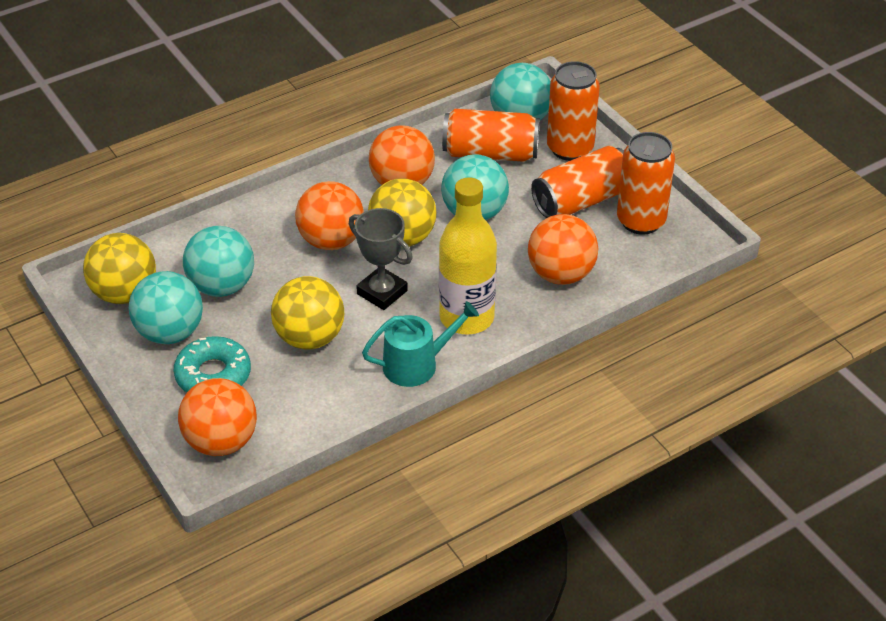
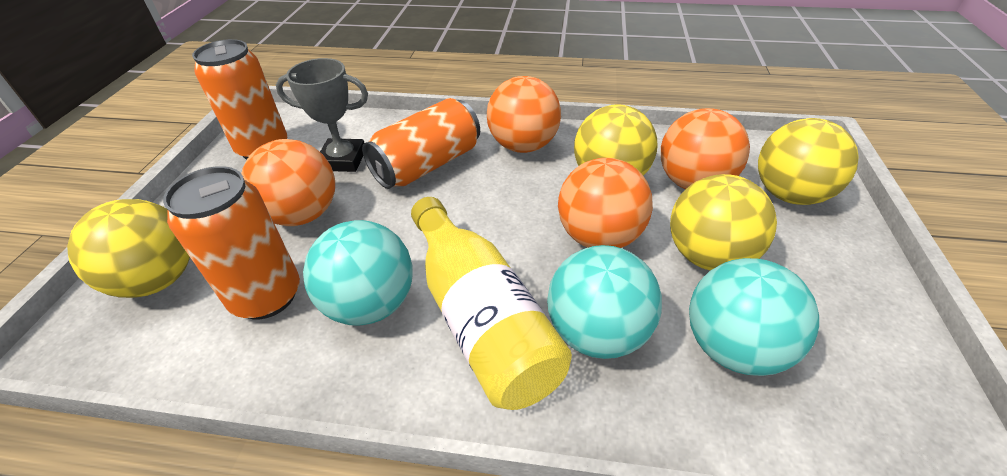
orange can: [442,109,540,162] [531,146,624,218] [547,61,600,161] [617,132,675,235] = 4 -> [163,166,300,319] [192,39,287,159] [362,98,480,189] = 3
turquoise ball: [129,271,203,344] [183,226,254,297] [441,154,509,220] [490,63,551,120] = 4 -> [303,220,413,326] [547,245,662,359] [689,258,819,376] = 3
turquoise donut: [174,336,251,392] = 1 -> none = 0
turquoise watering can: [362,301,479,387] = 1 -> none = 0
yellow ball: [83,233,156,304] [271,276,344,349] [368,178,437,247] = 3 -> [67,199,190,298] [574,104,658,176] [670,174,777,270] [758,118,859,205] = 4

